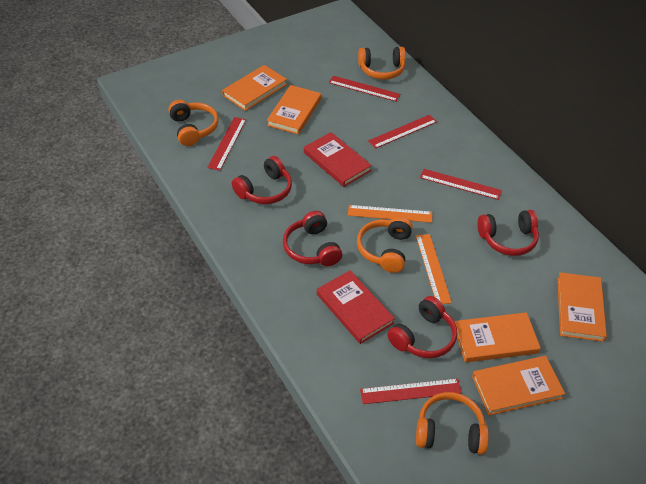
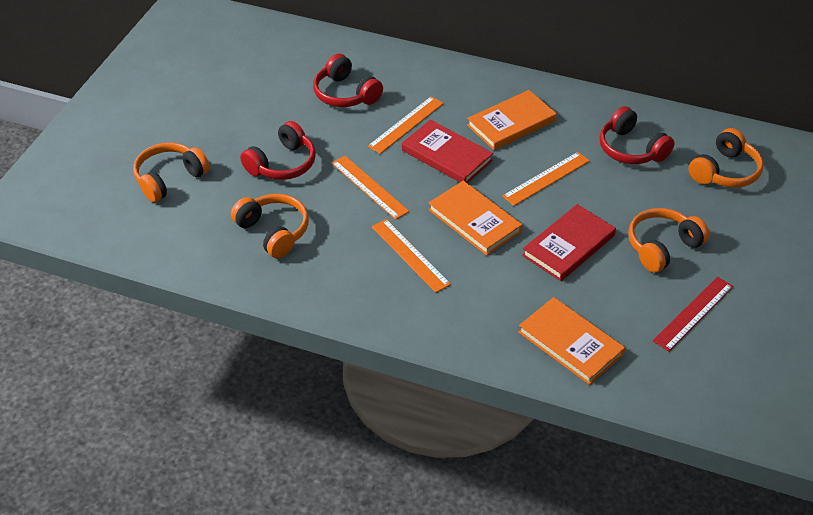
orange book: [222,65,287,111] [267,85,321,135] [455,312,541,362] [472,356,565,416] [557,272,607,342] = 5 -> [428,180,522,256] [467,90,557,150] [518,297,625,385] = 3
orange ruler: [348,205,432,223] [416,234,452,304] = 2 -> [331,156,409,220] [368,96,444,154] [372,219,451,293] [502,152,590,206] = 4
red headphones: [232,156,292,204] [283,211,342,266] [387,296,457,358] [477,210,539,256] = 4 -> [240,121,316,180] [313,54,383,107] [599,106,675,164] = 3
red ruler: [207,117,246,171] [329,76,400,102] [360,378,462,404] [368,115,437,149] [420,169,502,200] = 5 -> [653,277,733,352] = 1

